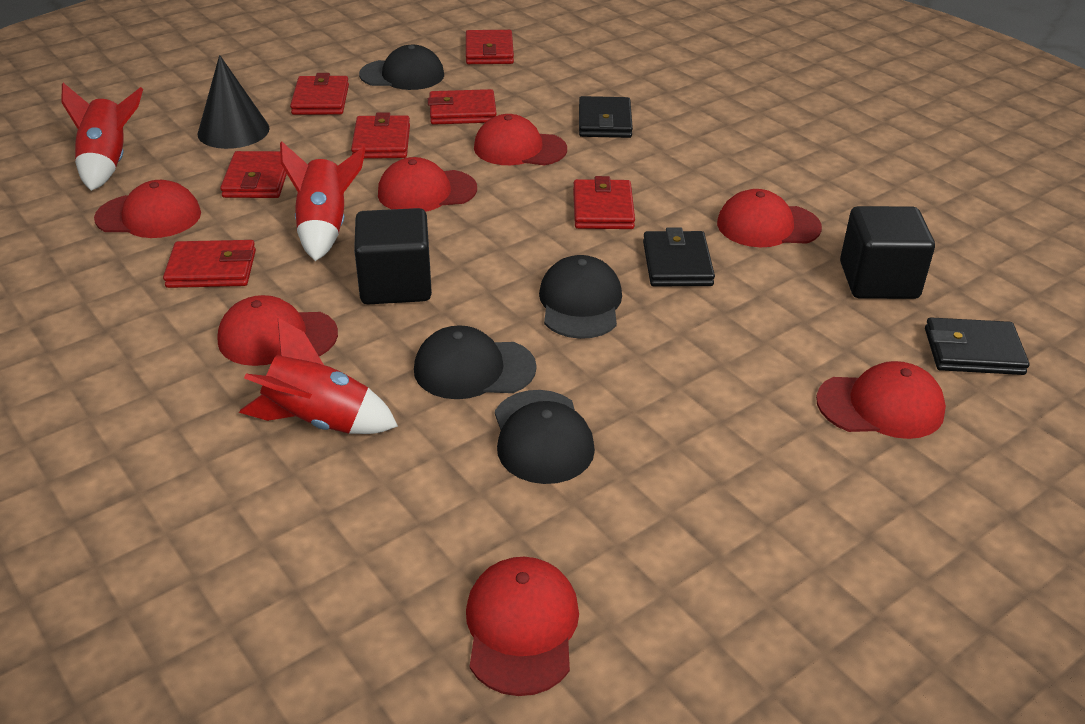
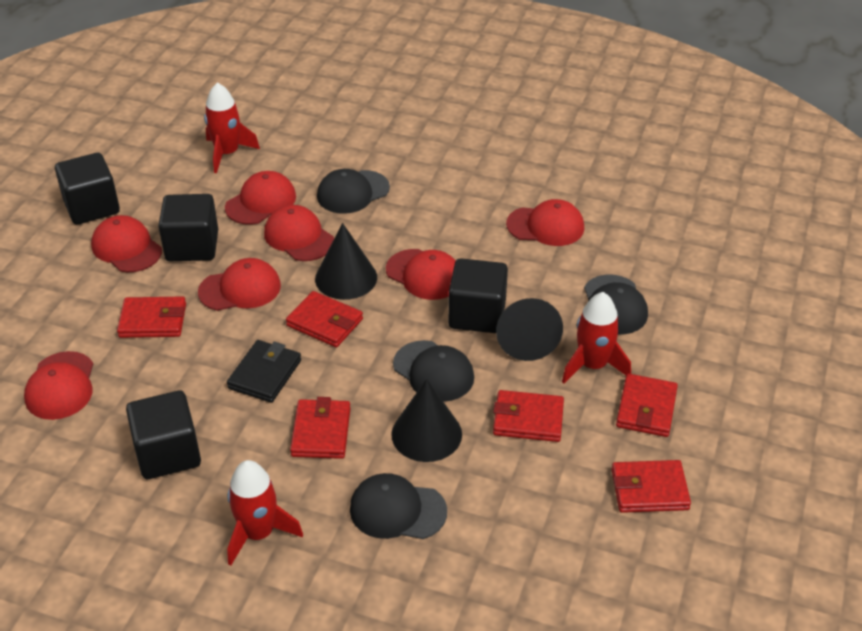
black cone: [197,55,270,149] = 1 -> [315,223,377,300] [391,379,462,462] [496,298,563,361] = 3
black cube: [354,208,432,304] [840,206,935,299] = 2 -> [55,153,120,225] [126,390,201,479] [158,194,218,261] [448,258,508,333] = 4
black wallet: [579,96,633,138] [643,227,715,286] [925,317,1030,375] = 3 -> [227,340,301,403] = 1
red wallet: [163,240,256,288] [220,151,287,198] [290,73,349,115] [351,112,410,159] [428,89,497,125] [466,30,514,64] [573,176,635,229] = 7 -> [117,297,186,338] [286,291,363,347] [290,397,351,459] [493,390,564,442] [611,460,691,513] [616,374,678,437] = 6

